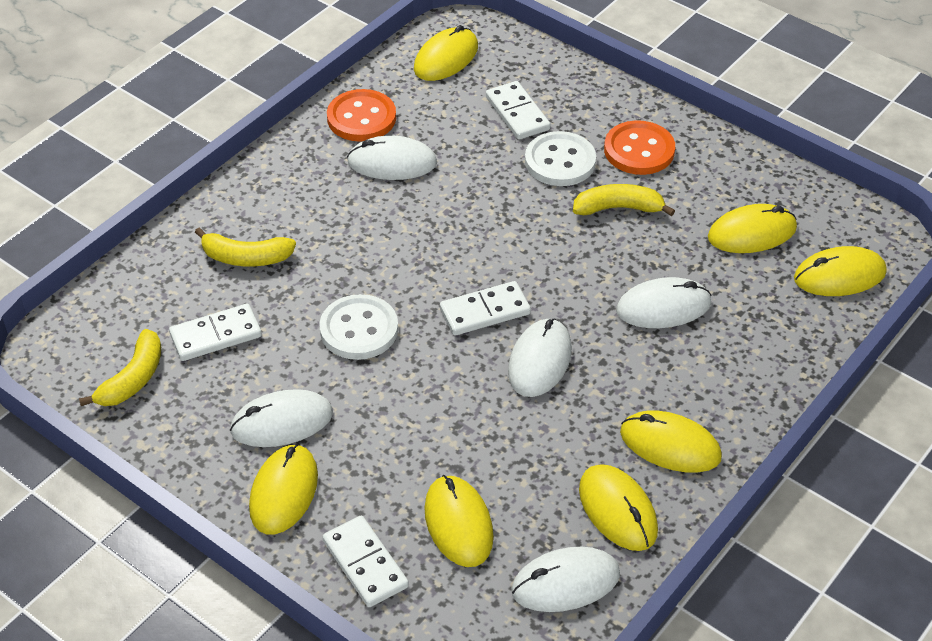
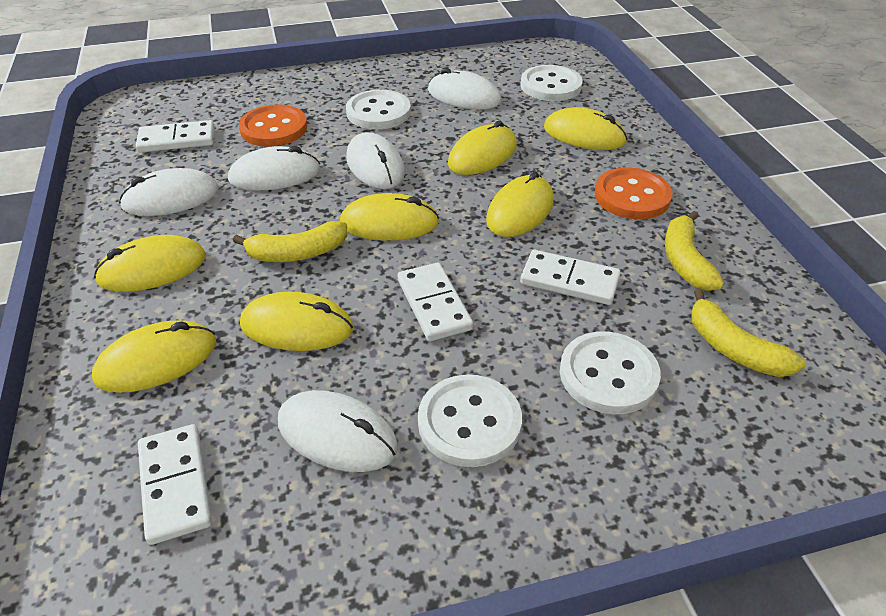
white button: [319,294,398,360] [525,131,596,186] = 2 -> [346,89,411,129] [418,374,522,467] [520,65,583,101] [560,331,661,414] = 4

